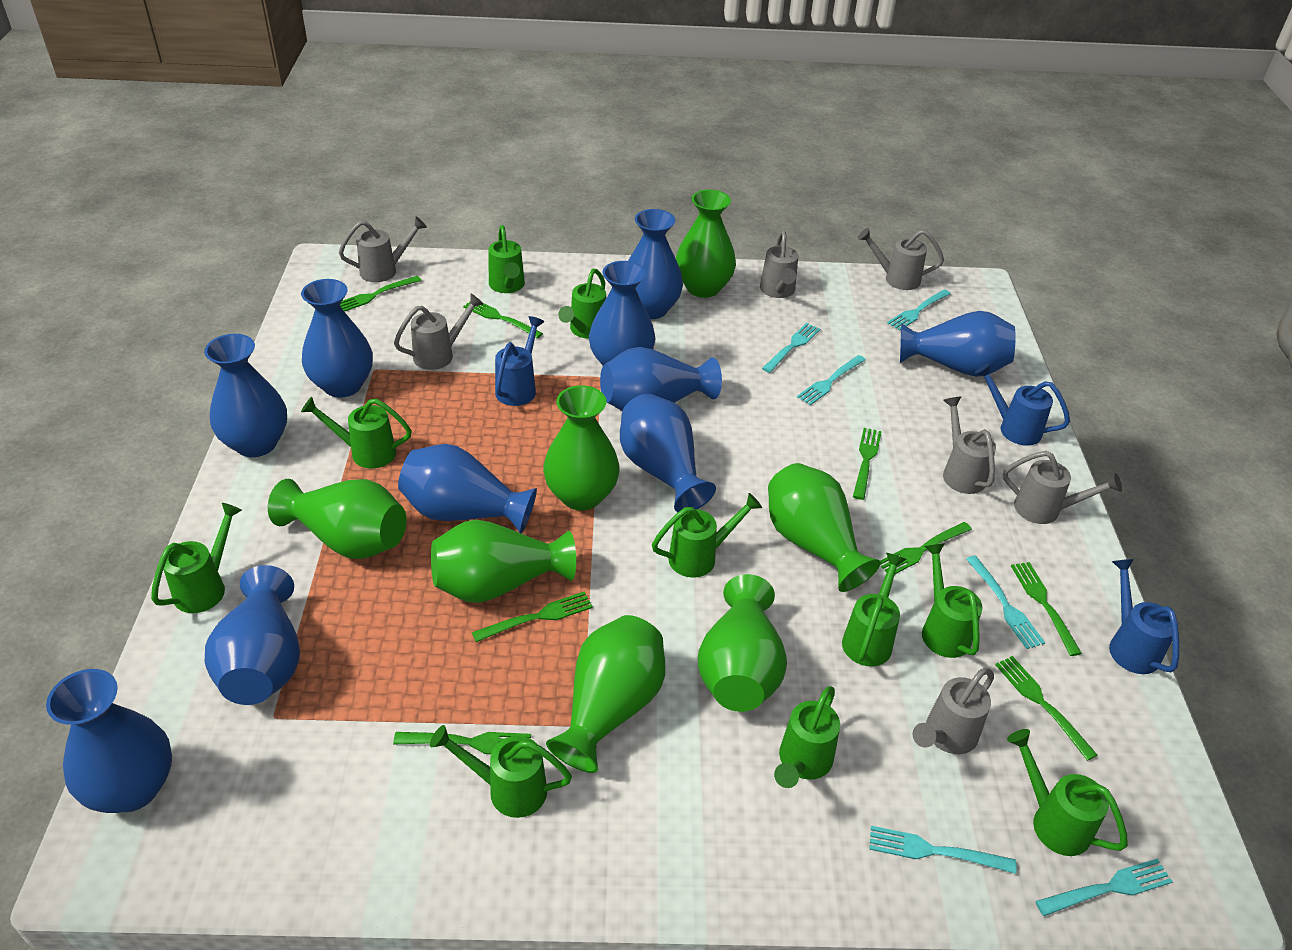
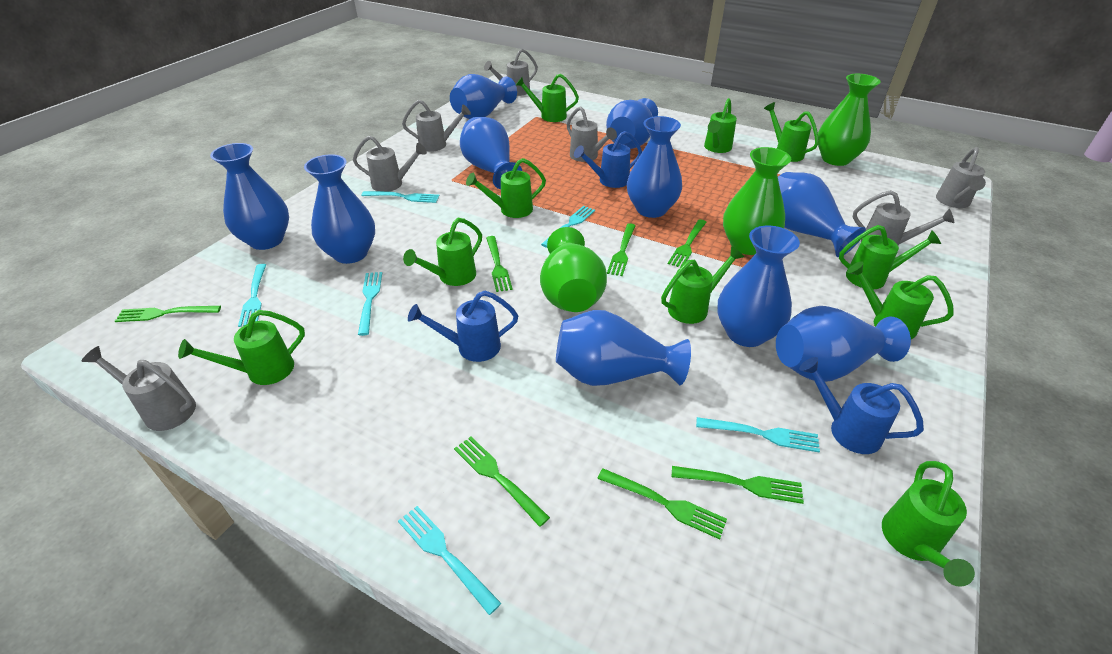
green fork: [340,276,421,312] [393,732,531,754] [463,302,543,339] [472,591,593,642] [853,428,882,500] [880,522,972,574] [995,656,1097,761] [1011,562,1082,656] = 8 -> [115,306,221,322] [454,437,550,527] [486,236,513,292] [597,468,727,539] [607,224,636,276] [668,219,707,268] [671,466,804,504] = 7
green vase: [268,479,407,559] [431,520,576,603] [543,385,620,510] [546,615,665,773] [676,189,736,298] [698,574,787,712] [768,463,881,592] = 7 -> [540,227,607,312] [723,147,791,255] [818,74,881,166] = 3

